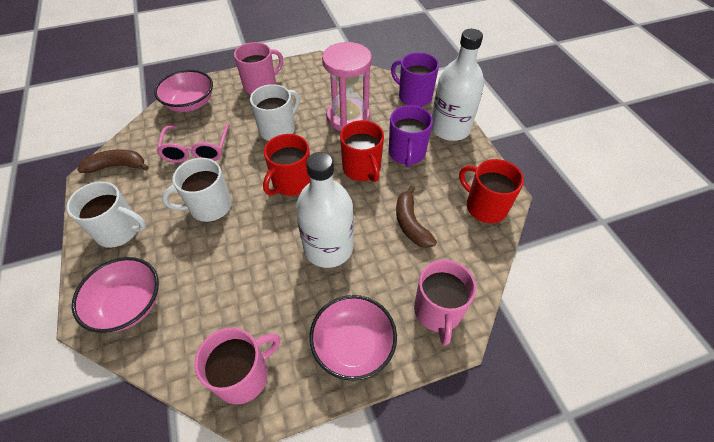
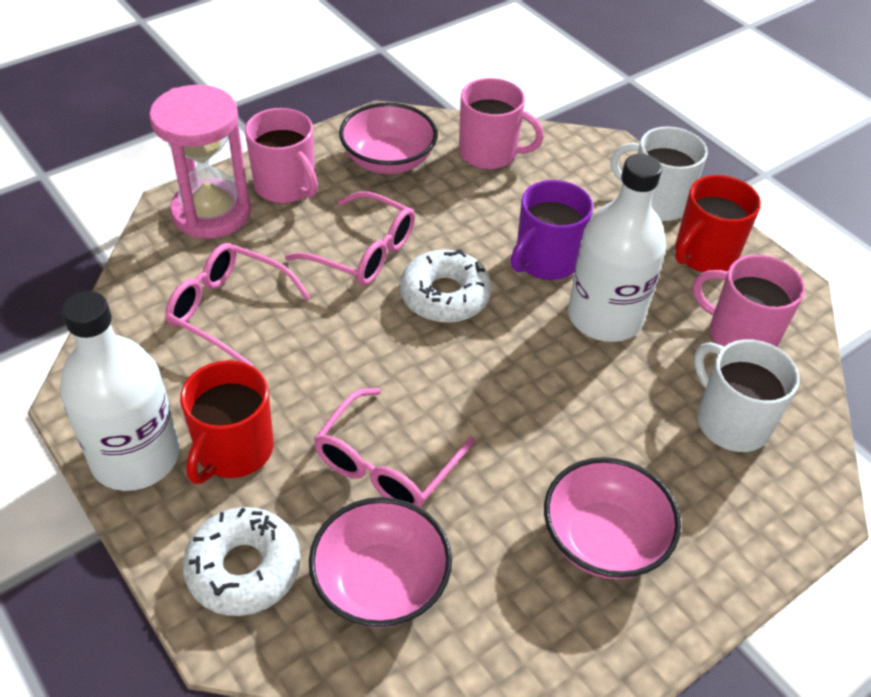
brown banana: [77,149,149,173] [396,186,437,248] = 2 -> none = 0
pink glasses: [156,124,230,163] = 1 -> [165,243,311,366] [285,191,415,285] [314,388,475,508] = 3
purple mug: [389,105,433,167] [391,52,439,107] = 2 -> [511,180,593,280] = 1
red mug: [263,134,310,196] [340,120,384,182] [459,159,524,223] = 3 -> [180,360,274,484] [675,175,761,272] = 2
white donut: none = 0 -> [183,507,301,616] [400,249,491,323] = 2
white mug: [66,181,146,248] [162,158,232,222] [250,84,300,141] = 3 -> [610,126,708,221] [694,339,800,452] = 2

